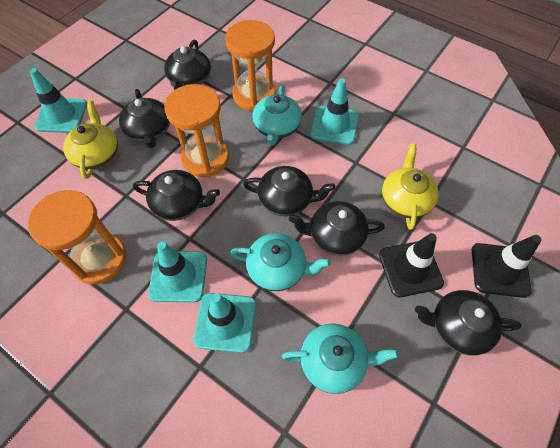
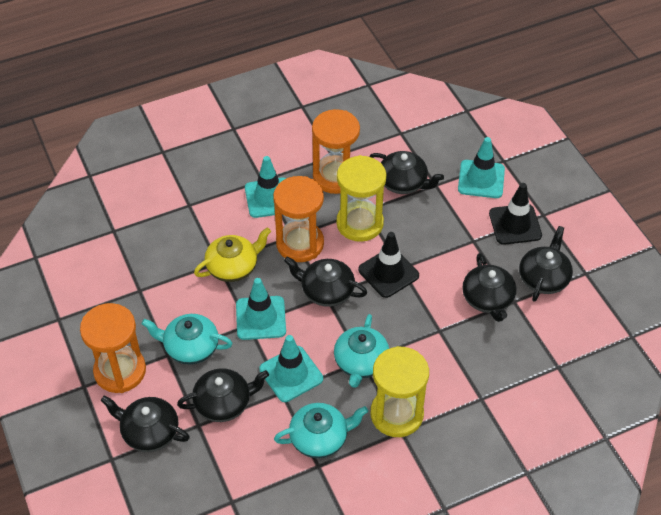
yellow hourglass: none = 0 -> [336,155,386,242] [371,346,429,437] = 2
yellow teapot: [63,100,118,179] [382,144,439,230] = 2 -> [194,227,271,282] = 1

